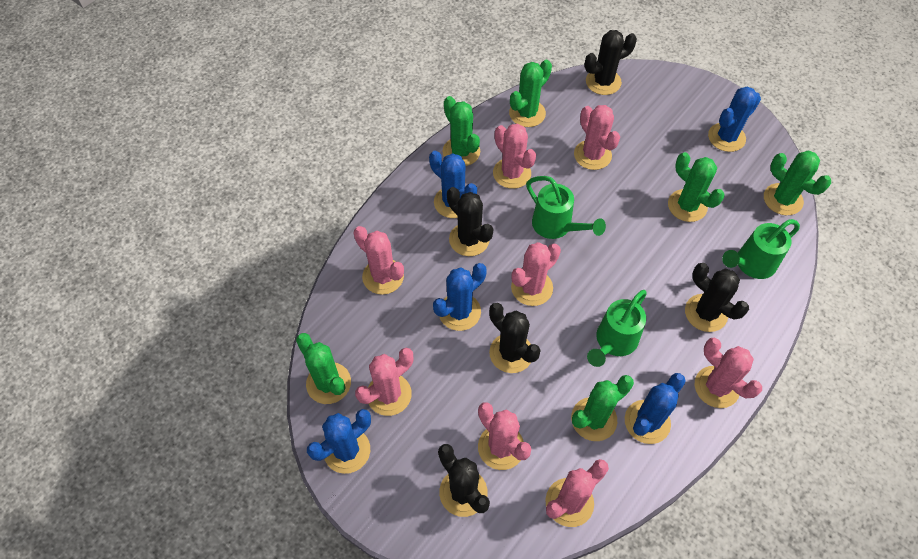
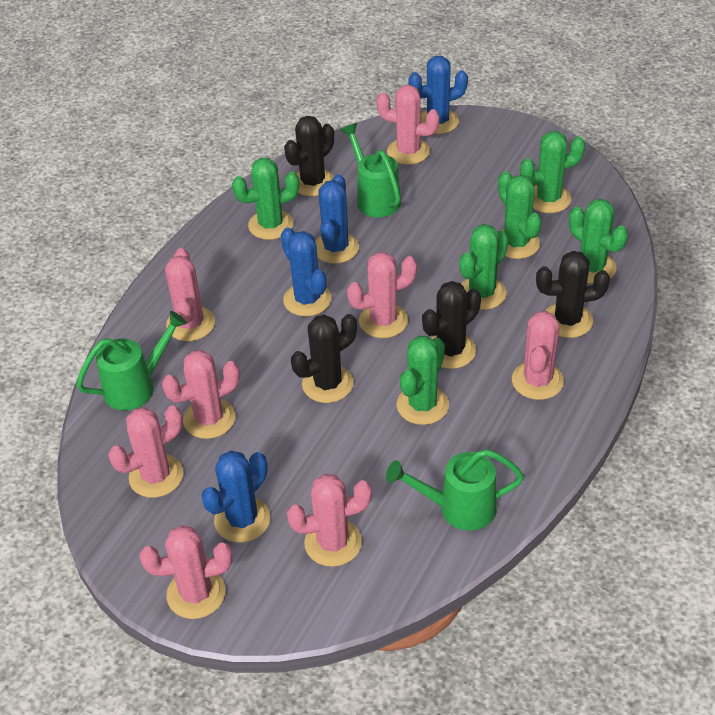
black cactus: [438,444,490,517] [447,187,493,256] [489,303,540,373] [584,30,637,95] [685,263,749,332] = 5 -> [284,116,334,196] [291,314,357,403] [422,281,481,369] [536,251,610,338] = 4
blue cactus: [307,409,371,474] [429,151,477,218] [433,263,487,331] [625,373,686,444] [708,87,761,152] = 5 -> [201,451,271,543] [281,228,332,316] [315,174,359,264] [408,56,468,134] = 4

